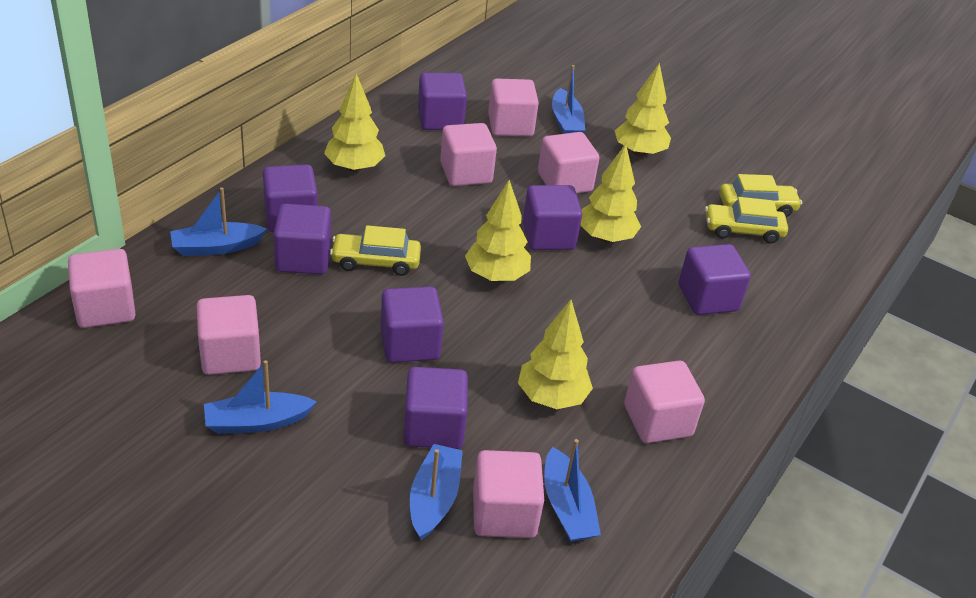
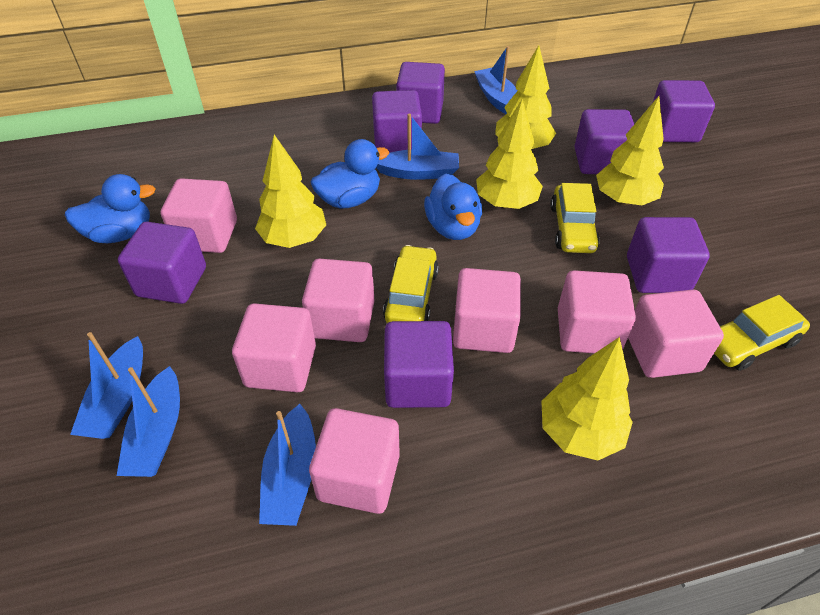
blue duck: none = 0 -> [65,174,156,243] [311,139,389,209] [424,174,482,240] = 3

